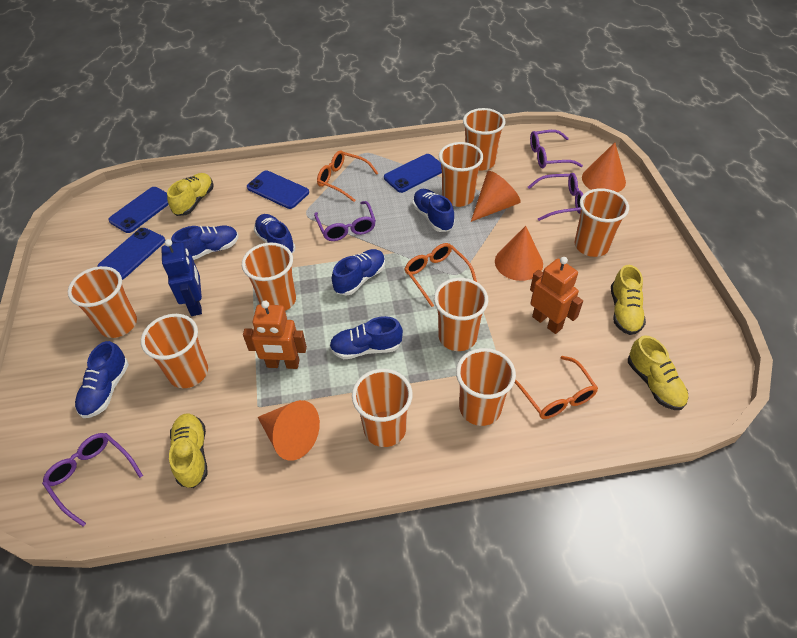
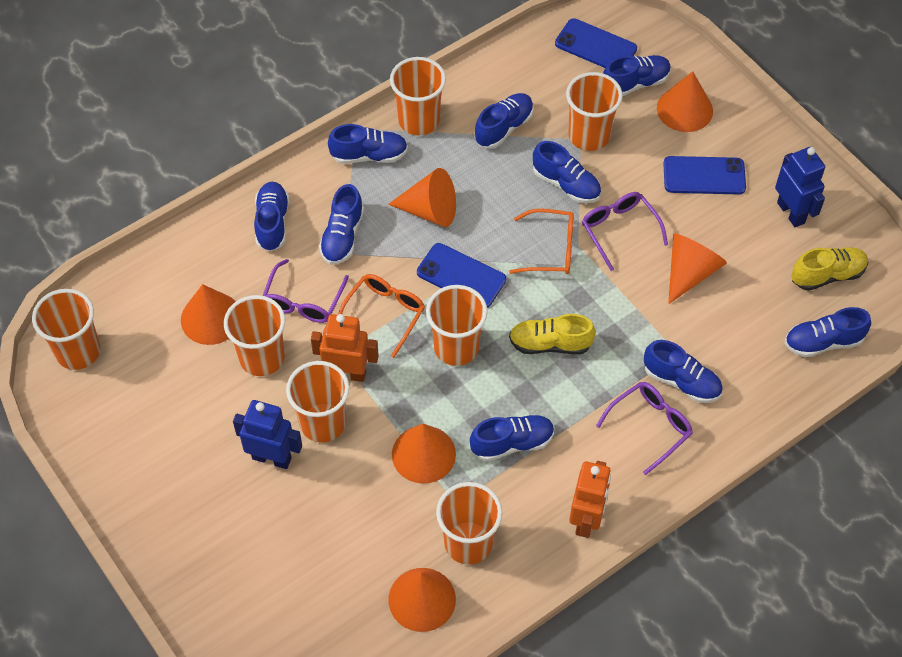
blue phone: [97,228,165,280] [108,187,169,233] [247,170,309,209] [384,154,442,193] = 4 -> [417,243,506,308] [555,18,637,68] [663,156,746,195] = 3
blue robot: [161,239,202,316] = 1 -> [233,400,302,469] [775,147,825,227] = 2
blue shoe: [75,341,129,418] [171,225,238,260] [254,214,296,254] [329,316,403,359] [332,249,385,296] [412,189,455,232] = 6 -> [254,182,289,252] [319,184,364,265] [328,124,408,164] [470,414,555,461] [475,93,534,149] [533,141,601,203] [603,55,671,96] [644,340,723,403] [785,307,871,357] = 9
orange cone: [258,400,320,461] [471,171,521,222] [495,226,543,281] [582,142,626,192] = 4 -> [181,284,236,345] [388,168,456,227] [389,568,456,632] [392,424,456,484] [657,71,713,132] [668,234,727,304] = 6
orange cup: [68,266,137,338] [141,314,208,388] [242,243,296,311] [352,369,413,447] [434,278,488,351] [439,142,483,207] [456,348,516,426] [463,108,505,171] [574,188,629,257] = 9 -> [32,289,100,370] [224,295,285,376] [286,361,350,443] [390,57,446,136] [426,285,488,366] [436,482,502,565] [566,72,623,151] = 7
orange glasses: [317,150,378,202] [405,243,477,307] [515,356,598,419] = 3 -> [338,274,425,358] [509,209,574,274] = 2
purple glasses: [42,433,143,526] [314,201,376,241] [528,173,583,221] [530,130,583,168] = 4 -> [263,259,349,323] [582,192,668,271] [596,382,693,475] = 3
yellow shoe: [167,173,214,216] [169,413,208,488] [611,265,646,335] [628,335,689,410] = 4 -> [509,314,596,355] [792,247,868,291] = 2

